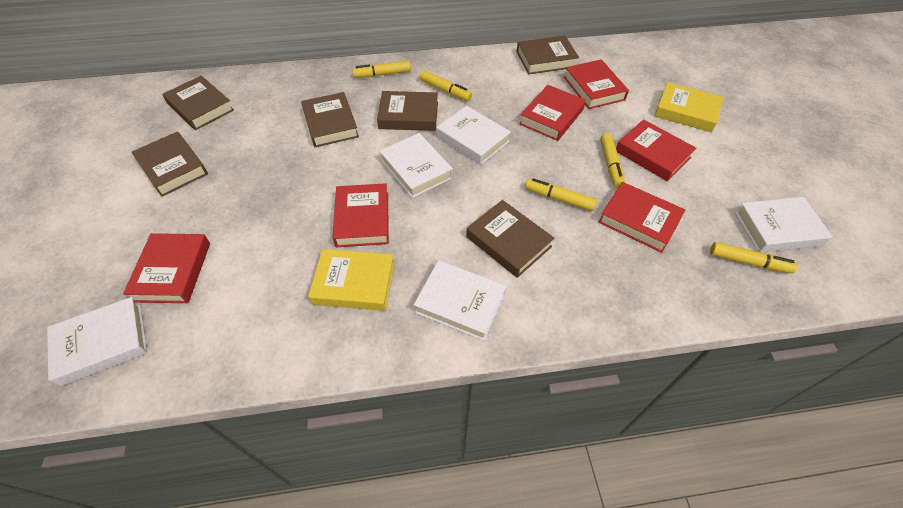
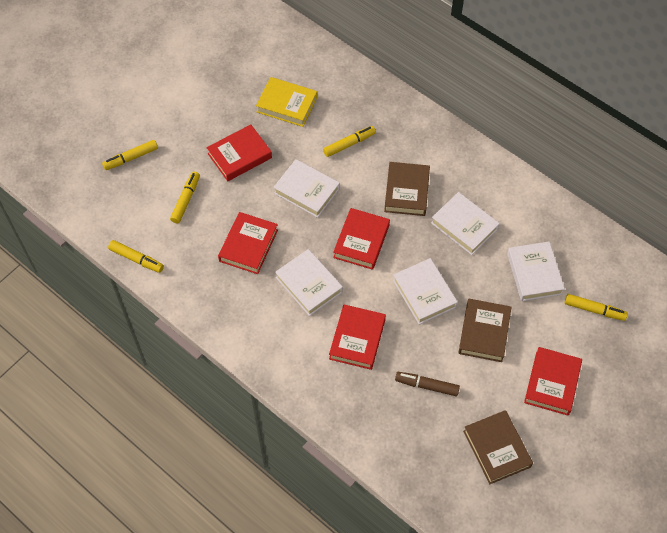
brown book: [132,132,208,197] [162,76,234,130] [301,92,359,147] [377,91,438,131] [466,200,554,278] [516,36,579,74] = 6 -> [384,162,430,216] [458,299,512,362] [463,410,533,484] = 3
brown marker: none = 0 -> [395,372,460,396] = 1
red book: [123,233,210,303] [333,183,389,247] [519,85,586,141] [564,59,629,109] [598,182,685,253] [616,119,696,181] = 6 -> [207,124,272,181] [218,212,278,274] [329,304,386,370] [333,208,390,270] [524,347,582,416] = 5
yellow book: [308,249,395,311] [654,82,723,132] = 2 -> [256,77,317,127] = 1

